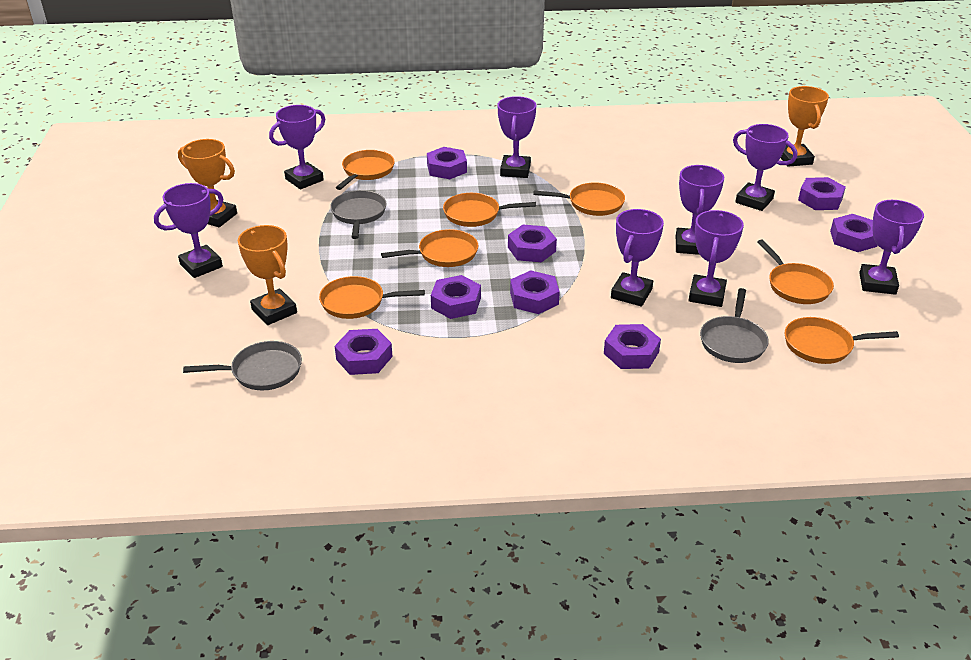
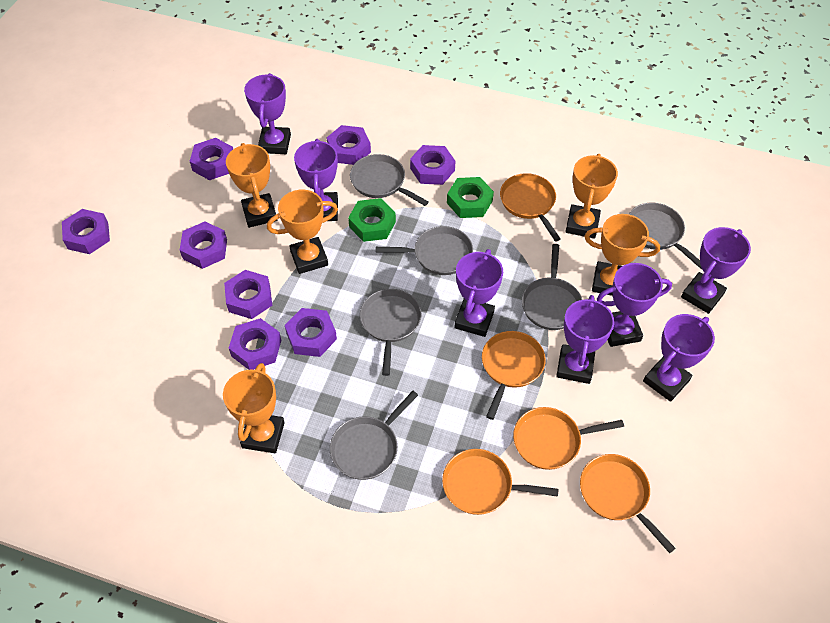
green nut: none = 0 -> [348,198,396,242] [447,177,494,218] = 2
grey pan: [183,341,302,390] [330,190,387,239] [700,288,769,363] = 3 -> [330,391,418,480] [350,154,429,206] [360,289,421,376] [376,226,473,275] [522,244,582,330] [629,203,702,269] = 6
orange pan: [319,276,425,319] [336,150,395,190] [381,229,478,267] [443,193,536,227] [533,182,625,216] [757,239,834,304] [785,317,899,364] = 7 -> [442,449,559,515] [482,331,546,420] [500,173,561,242] [513,407,624,470] [580,454,676,553] = 5
orange trophy: [178,139,237,227] [238,225,297,325] [781,86,829,167] = 3 -> [223,363,285,453] [226,143,277,228] [267,190,338,274] [565,154,618,239] [584,214,660,296] = 5
purple trophy: [154,183,223,278] [269,105,325,189] [498,96,536,178] [611,209,664,307] [676,165,724,255] [689,210,744,307] [733,124,797,211] [859,200,924,295] = 8 -> [244,73,291,154] [294,139,338,221] [454,249,503,337] [556,295,614,384] [597,263,672,347] [643,314,715,402] [681,227,751,314] = 7

